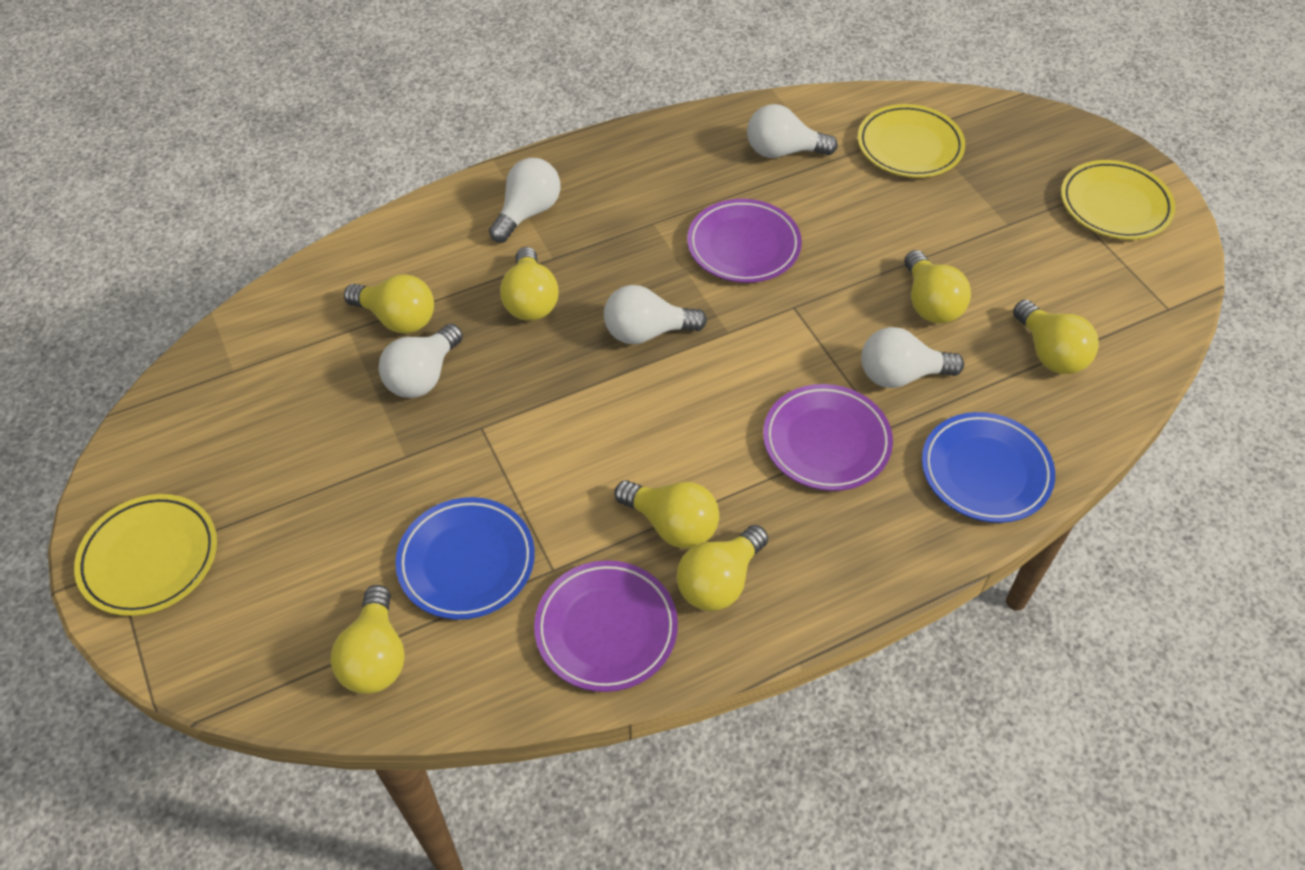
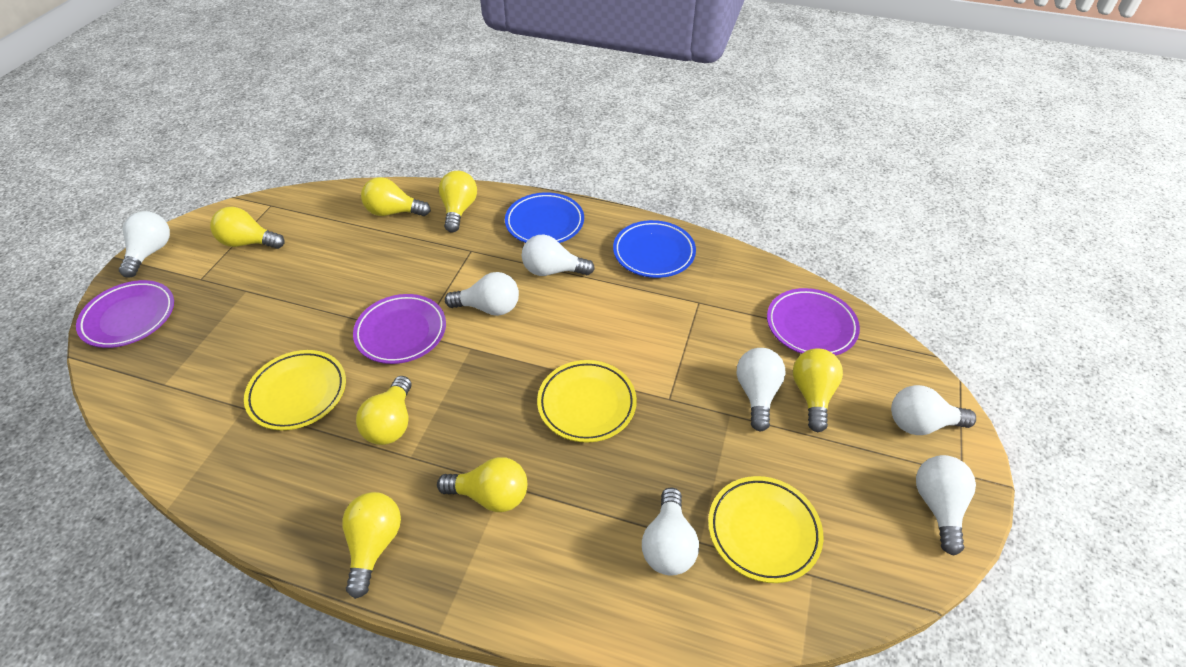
white light bulb: [379,324,463,398] [489,158,560,242] [604,285,707,344] [747,104,838,158] [861,327,964,388] = 5 -> [119,211,170,278] [445,272,519,316] [522,235,595,276] [642,488,699,576] [736,348,786,432] [891,385,976,435] [916,455,976,556] = 7

